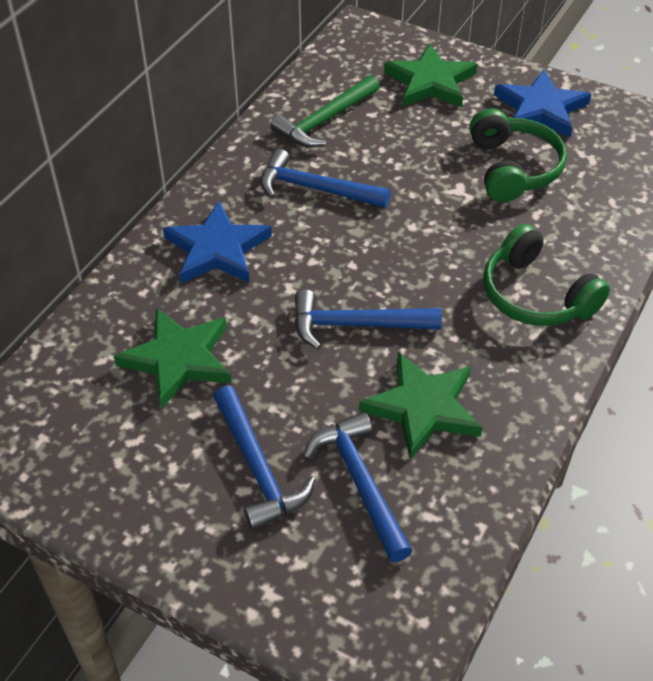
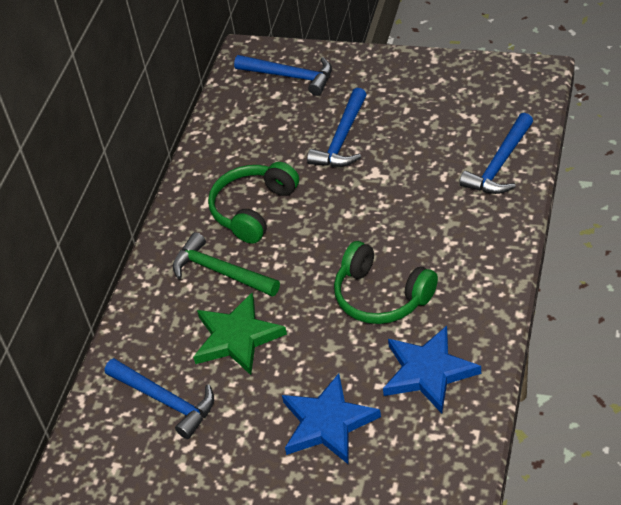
green star: [114,308,232,409] [359,352,483,460] [384,43,477,107] = 3 -> [193,293,287,375] = 1

